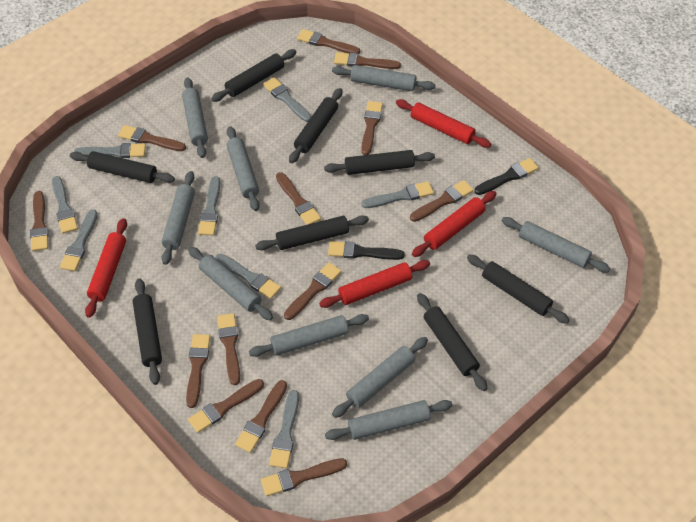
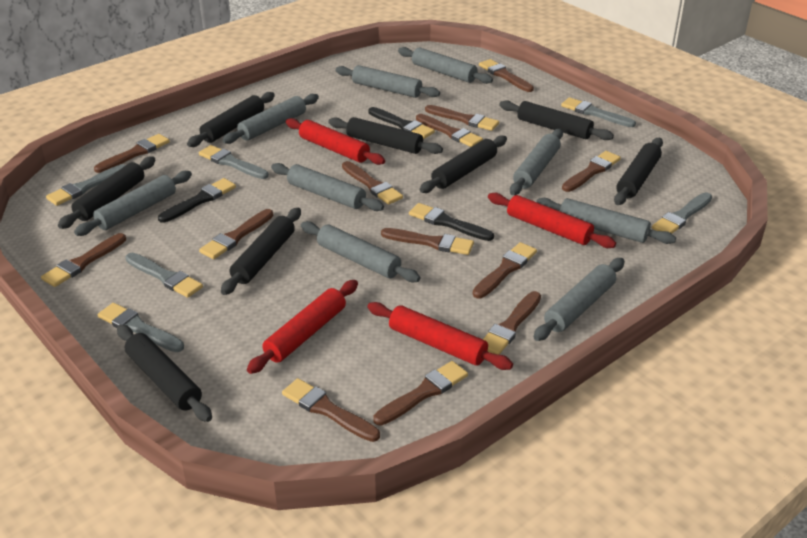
black brush: [328,241,405,260] [474,158,539,195] = 2 -> [158,178,236,223] [368,107,435,139] [409,203,494,241] = 3
grey brush: [52,176,78,234] [60,210,98,271] [74,143,146,158] [198,176,220,235] [215,254,281,299] [263,77,311,122] [269,390,299,468] [361,181,434,208] = 8 -> [46,164,126,206] [97,303,184,352] [125,253,203,298] [199,145,269,179] [561,97,636,127] [652,192,712,233] = 6

